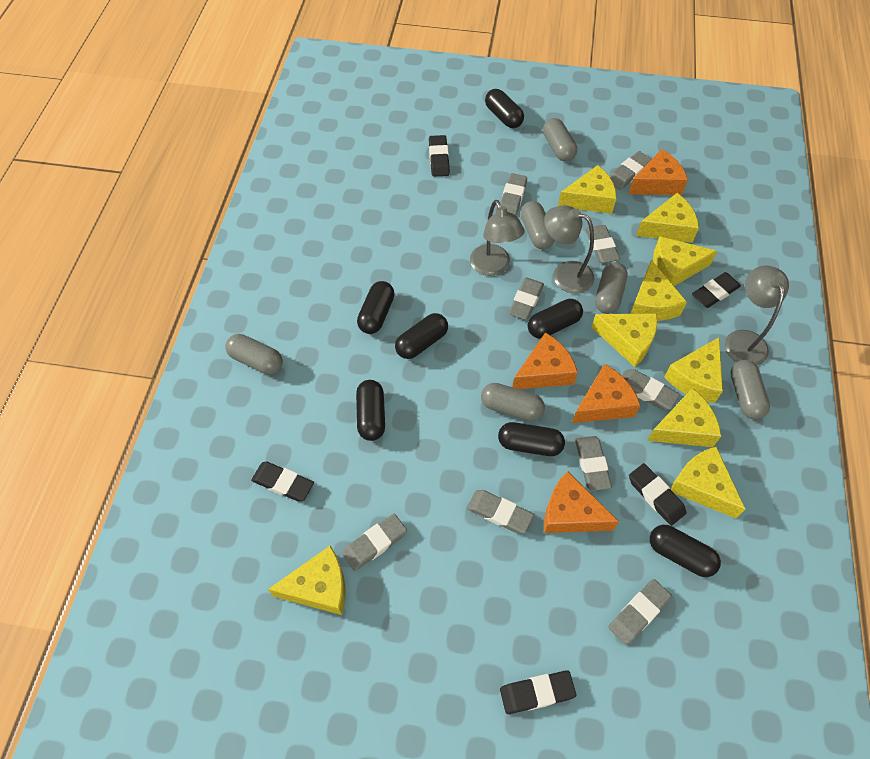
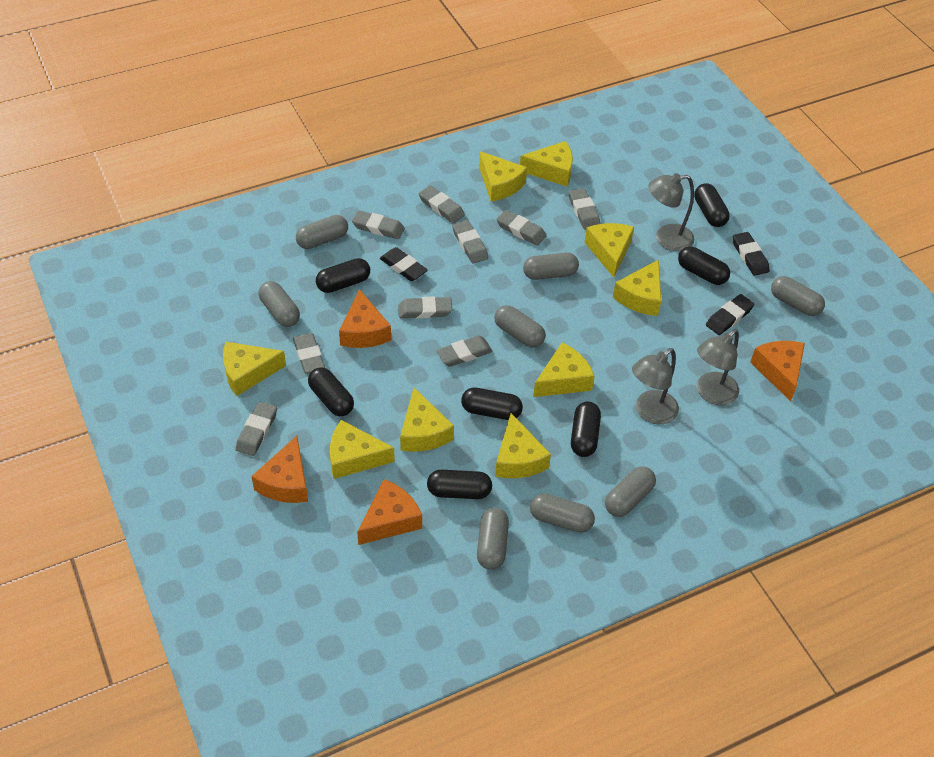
black eraser: [251,462,314,502] [429,135,450,177] [500,670,576,714] [629,463,686,526] [692,272,741,308] = 5 -> [380,247,428,281] [706,294,754,335] [733,232,769,276] = 3
grey capsule: [225,334,283,374] [481,383,545,421] [520,201,555,249] [543,118,577,162] [595,262,628,314] [730,360,770,419] = 6 -> [259,281,300,327] [296,215,348,249] [477,508,509,570] [494,305,546,348] [523,253,579,280] [530,493,595,533] [605,466,656,517] [771,276,825,316] = 8

